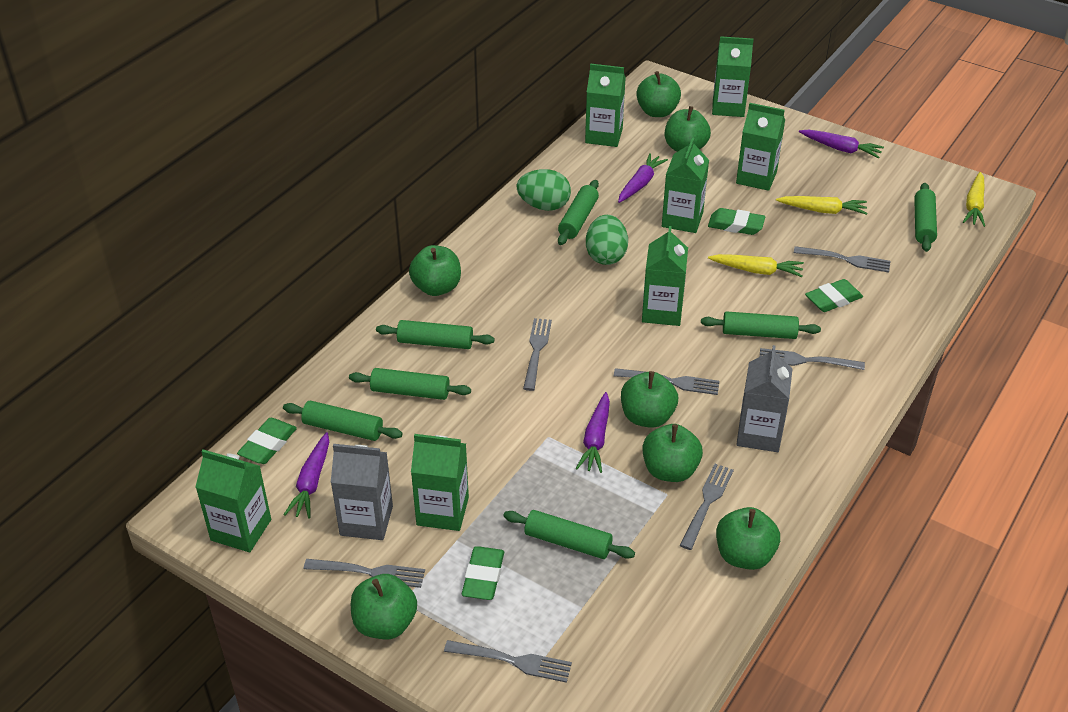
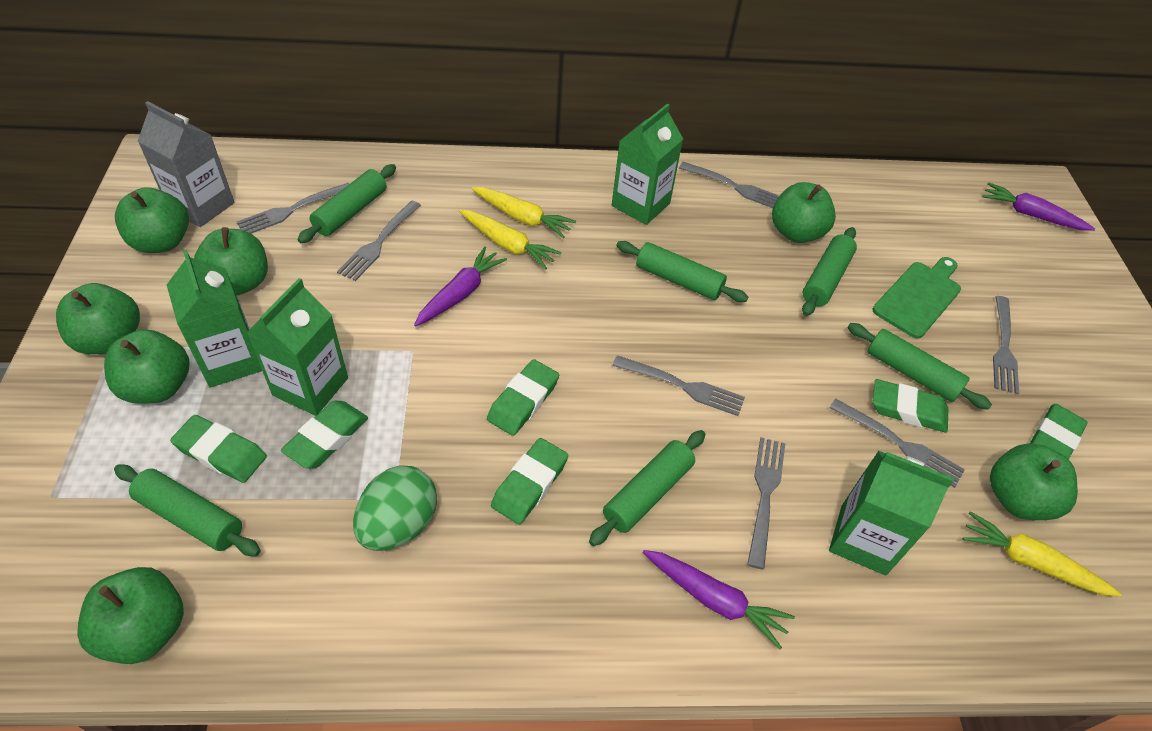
green carton: [195,449,271,552] [411,434,469,531] [585,64,626,147] [642,226,688,326] [662,137,709,233] [712,36,754,117] [736,103,785,191] = 7 -> [167,250,262,388] [247,278,348,416] [612,103,683,225] [829,451,954,575] = 4
green cutting board: none = 0 -> [873,257,961,339] = 1
green egg: [517,169,571,211] [586,215,628,265] = 2 -> [353,466,437,551] = 1
green eraser: [237,418,297,464] [462,546,504,600] [708,208,765,235] [805,279,863,312] = 4 -> [170,415,267,483] [281,401,368,469] [487,359,559,436] [491,438,568,525] [873,379,948,433] [1030,404,1087,459] = 6
green rolling pin: [283,400,403,441] [349,368,471,400] [376,320,494,349] [503,510,635,559] [558,180,599,245] [701,311,821,339] [914,183,937,252] = 7 -> [114,465,261,556] [297,164,396,243] [589,430,705,546] [616,241,748,302] [802,227,857,316] [847,323,992,410] = 6
grey carton: [331,444,393,540] [736,345,792,452] = 2 -> [138,101,234,227] = 1
purple carrot: [283,432,329,518] [576,392,610,473] [618,153,668,203] [799,130,884,158] = 4 -> [414,247,507,327] [643,550,795,649] [983,182,1095,231] = 3

